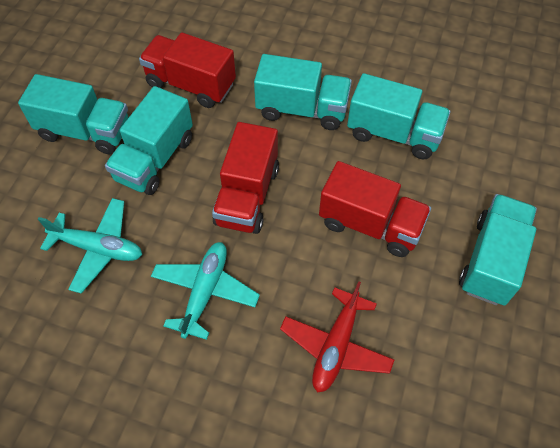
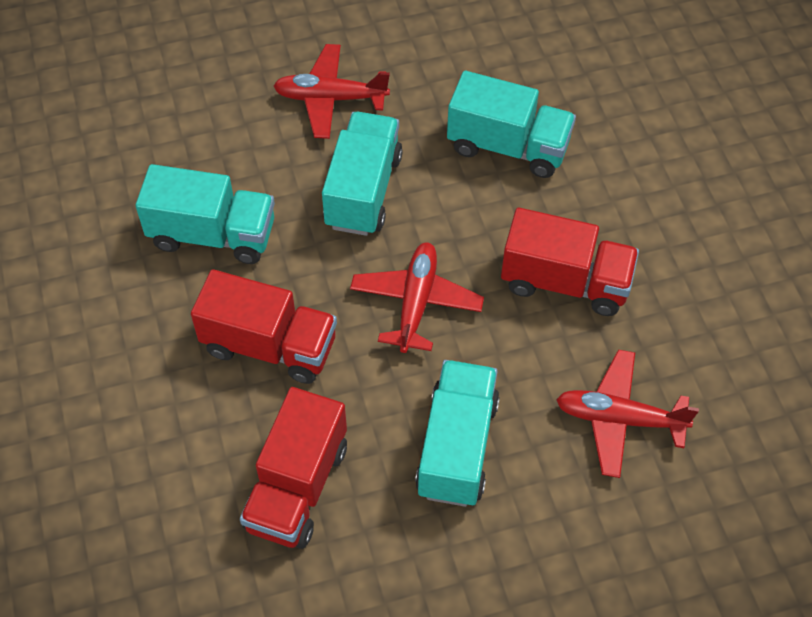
red plane: [280,281,394,393] = 1 -> [273,44,390,139] [350,242,484,353] [556,350,699,478] = 3
turquoise plane: [38,198,142,294] [151,242,260,340] = 2 -> none = 0
turquoise truck: [18,74,129,154] [105,86,193,195] [254,54,352,130] [347,73,451,159] [459,194,537,306] = 5 -> [136,164,275,264] [322,112,403,236] [415,360,500,507] [447,71,576,178] = 4

